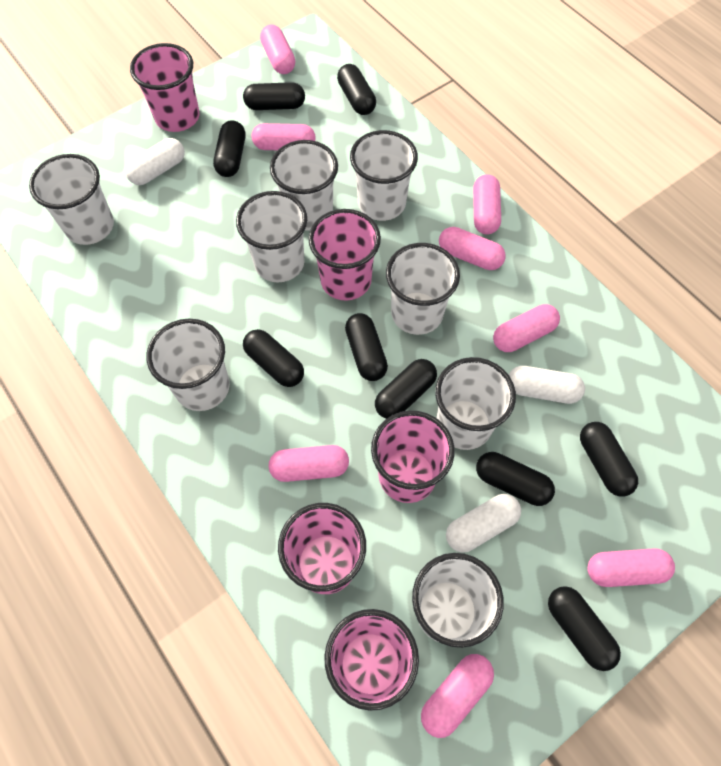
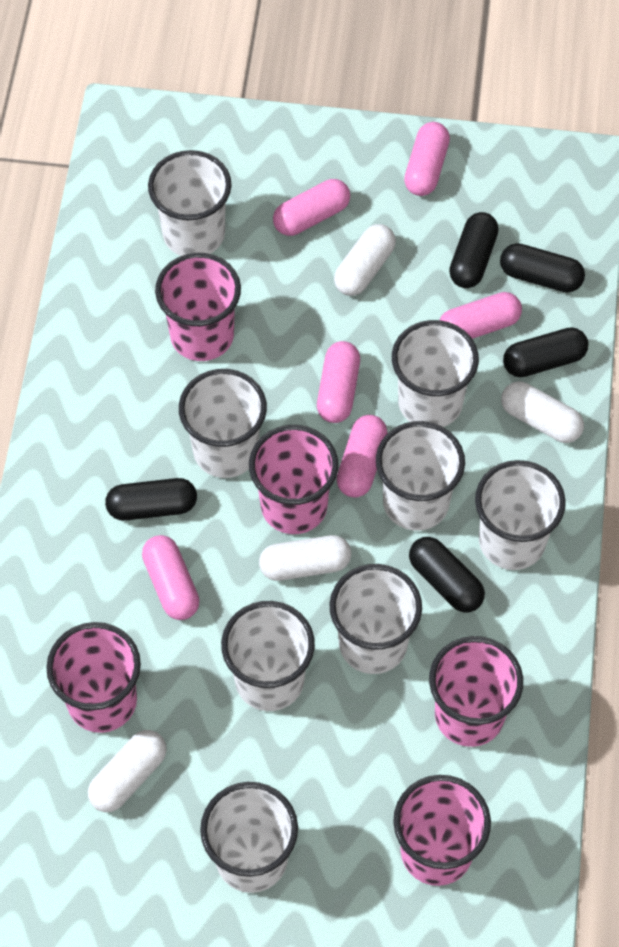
black capsule: [213,120,245,177] [243,82,305,110] [243,329,304,387] [337,64,376,115] [345,313,388,381] [375,359,437,419] [476,452,555,506] [548,586,621,671] [580,422,638,496] = 9 -> [105,478,197,521] [409,537,485,613] [449,212,499,288] [500,243,585,292] [503,327,588,377] = 5
pink capsule: [252,123,316,150] [260,24,295,74] [269,445,349,482] [421,654,494,738] [439,227,506,270] [473,174,501,235] [493,304,560,352] [587,548,675,587] = 8 -> [142,535,199,620] [273,179,350,236] [317,341,360,423] [336,415,388,497] [404,122,450,196] [440,292,522,339] = 6
white capsule: [125,138,185,185] [446,494,521,553] [509,366,585,404] = 3 -> [88,730,167,812] [259,535,351,581] [334,224,396,296] [501,382,584,443] = 4

